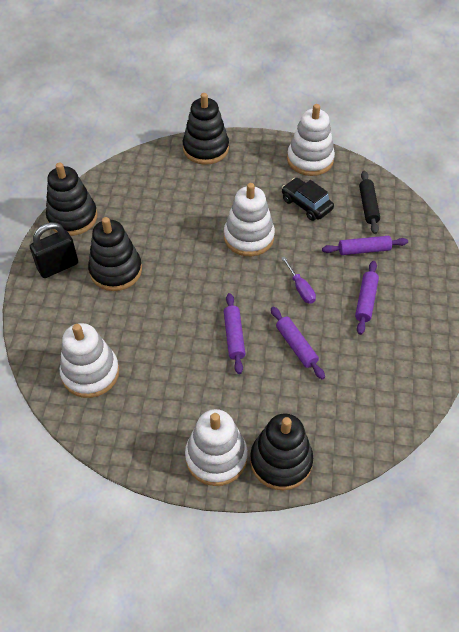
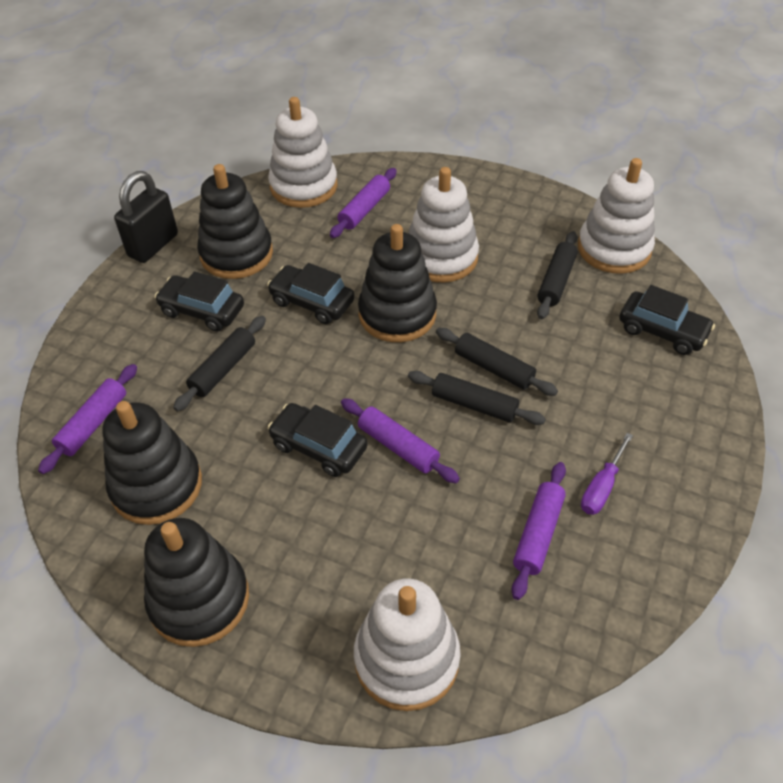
black car: [282,178,334,221] = 1 -> [155,271,244,332] [267,263,355,324] [268,403,368,477] [619,285,715,355] = 4
black rolling pin: [359,171,380,234] = 1 -> [173,316,266,411] [408,371,546,425] [436,328,558,396] [537,231,578,319] = 4

